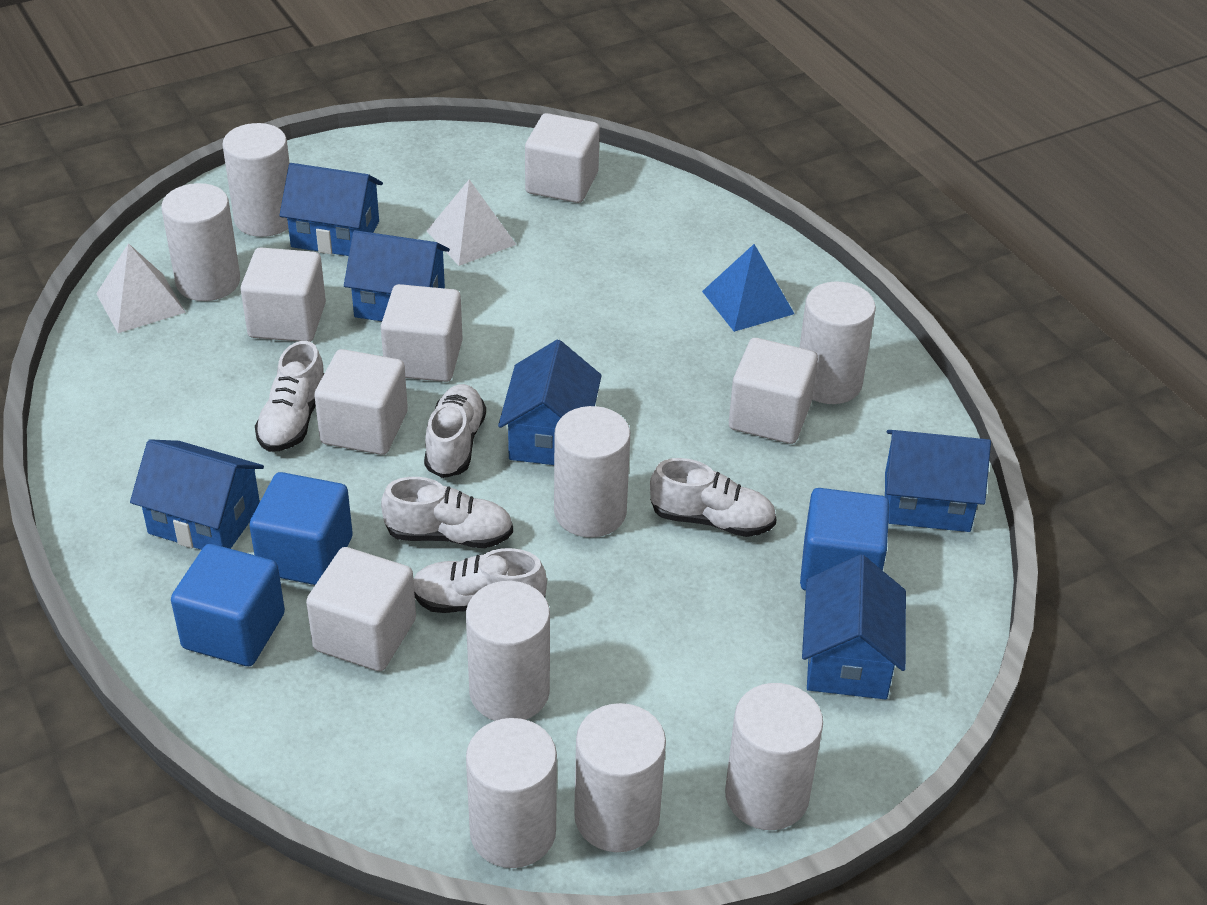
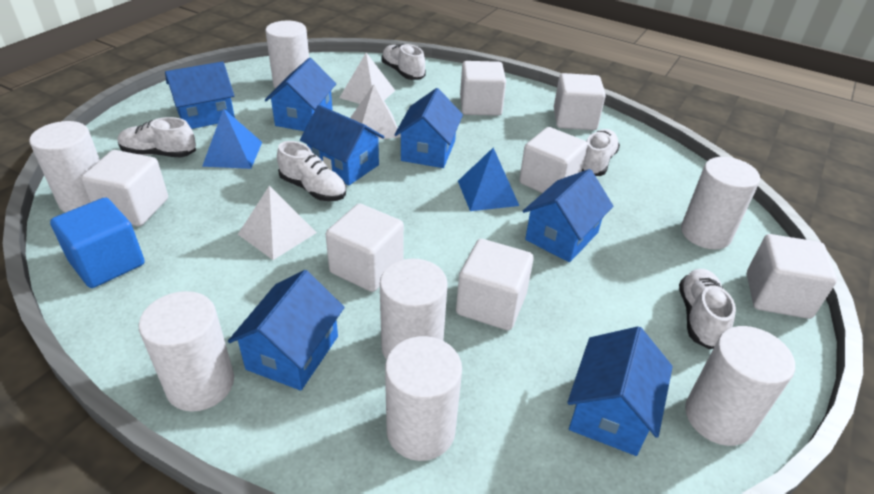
blue cube: [171,544,285,666] [249,472,353,585] [800,488,889,591] = 3 -> [50,197,145,288] = 1
blue house: [130,439,264,550] [279,163,383,256] [344,230,450,321] [498,340,602,465] [802,554,906,700] [885,430,991,532] = 6 -> [165,62,235,129] [228,270,345,391] [265,58,336,131] [300,105,384,185] [394,88,463,168] [523,169,614,262] [567,326,673,456] = 7
blue pyramid: [702,244,794,332] = 1 -> [202,108,262,169] [458,148,519,211] = 2
white cube: [241,247,326,342] [306,547,416,671] [314,349,408,455] [381,284,463,382] [525,113,600,203] [729,338,818,444] = 6 -> [81,150,168,226] [326,203,404,292] [456,239,534,330] [460,61,506,116] [519,127,588,193] [554,73,606,130] [747,234,837,319] = 7
white cylinder: [161,183,240,301] [222,123,290,237] [466,581,550,721] [466,718,557,868] [554,406,630,537] [574,703,666,852] [725,683,823,830] [799,282,876,404] = 8 -> [29,121,100,212] [139,291,234,412] [265,21,309,89] [380,259,447,359] [385,336,462,461] [681,157,760,249] [685,326,795,446] = 7
white pyramid: [96,243,186,333] [427,179,516,266] = 2 -> [238,186,317,260] [339,53,396,104] [350,84,401,140] = 3

